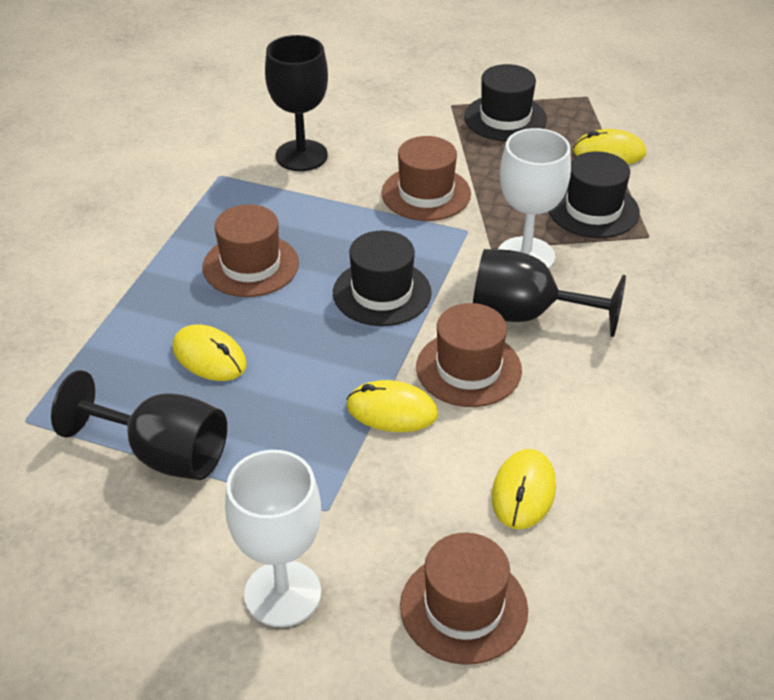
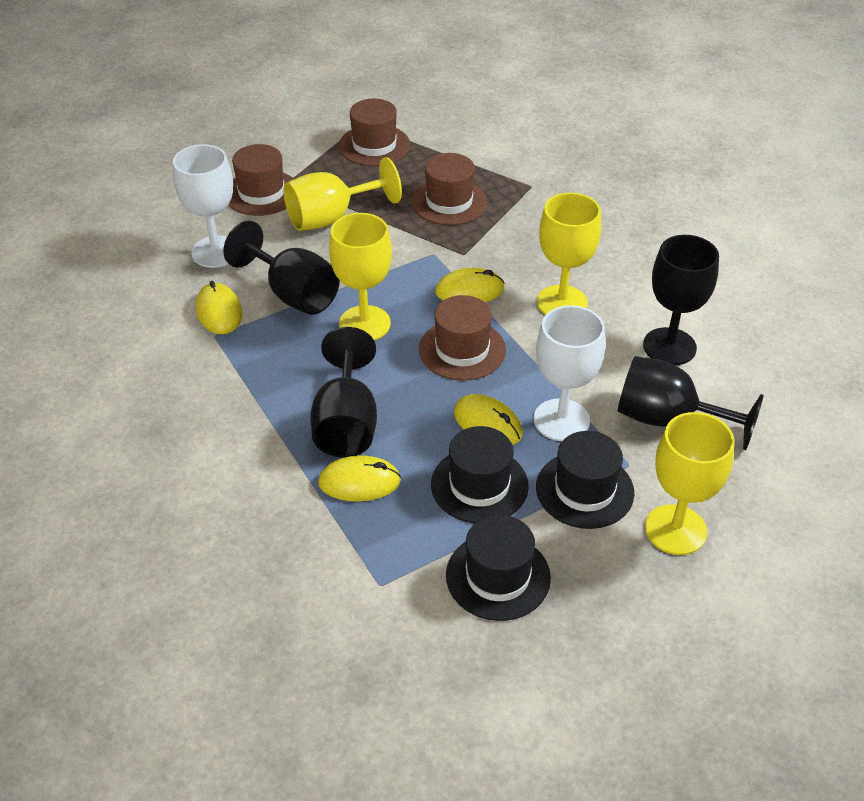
black goblet: [51,370,227,480] [265,35,328,171] [473,249,626,337] = 3 -> [223,221,340,315] [310,327,377,458] [618,356,764,450] [643,235,719,365] = 4
yellow goblet: none = 0 -> [284,157,402,231] [329,213,392,340] [537,193,601,315] [645,412,735,555] = 4

